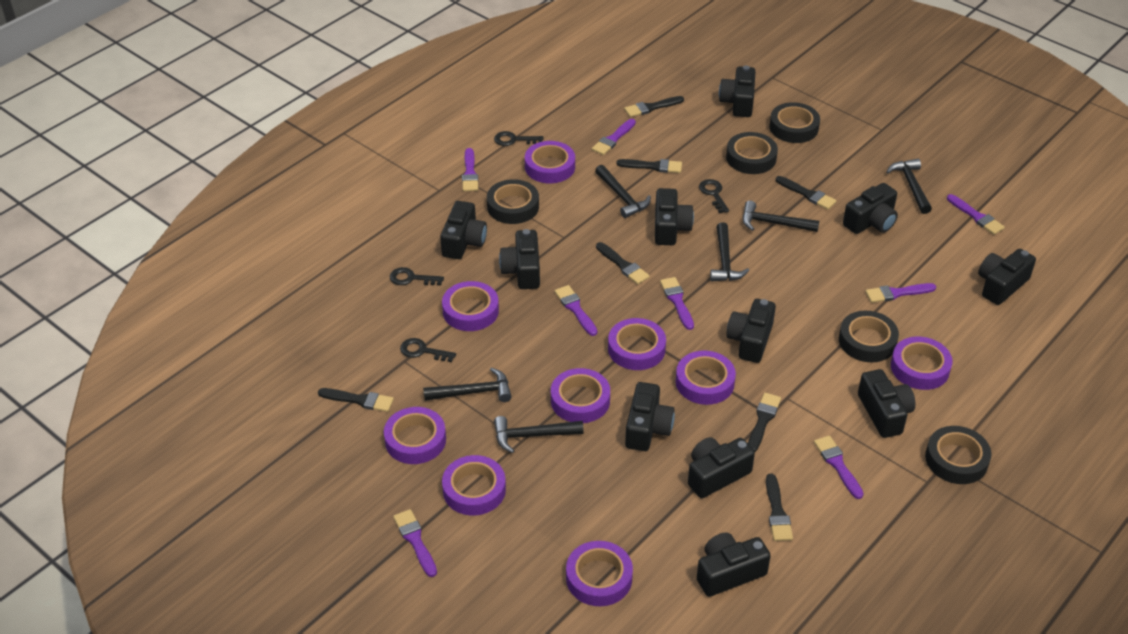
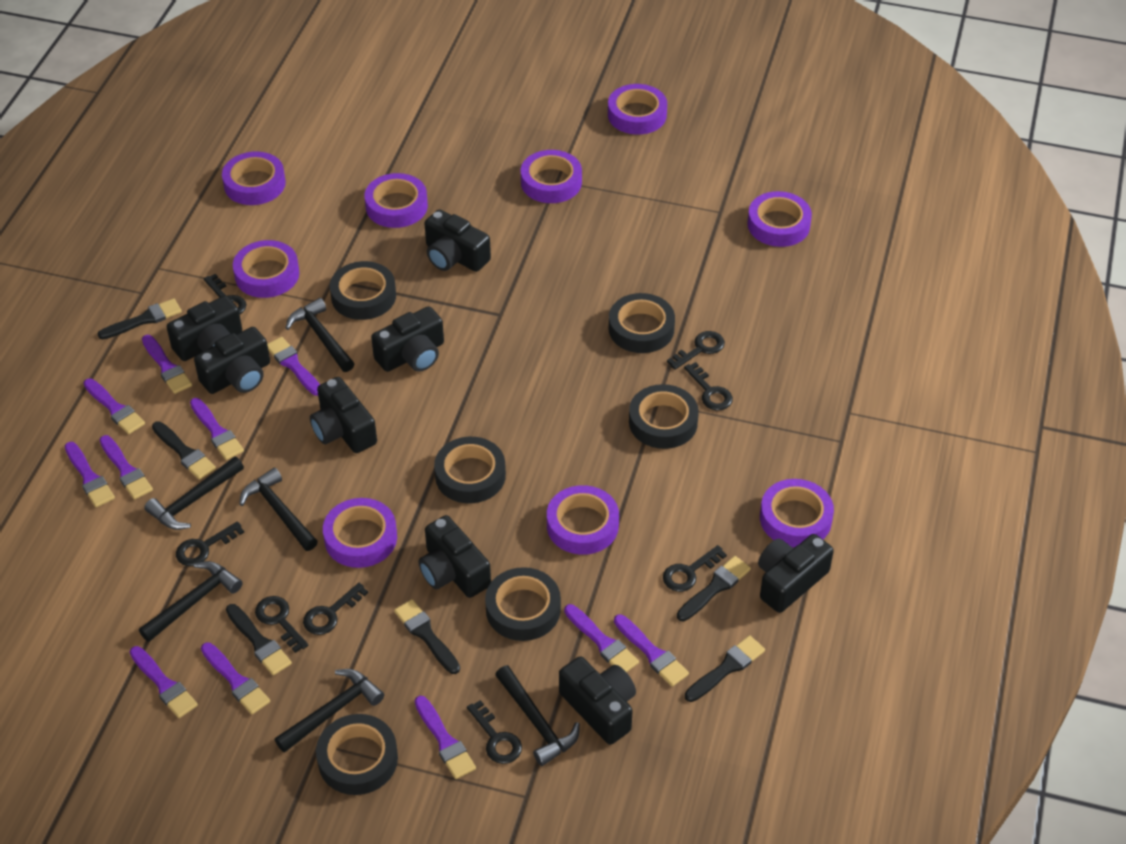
black brush: [318,388,394,412] [596,242,650,284] [616,159,682,173] [624,96,684,117] [748,393,781,452] [766,474,793,541] [776,176,836,210] = 7 -> [98,298,182,340] [152,421,216,480] [226,604,292,675] [394,599,460,674] [677,556,751,621] [685,635,765,702] = 6
black camera: [440,201,487,259] [499,229,540,289] [625,382,675,451] [655,188,694,245] [688,437,755,498] [697,533,771,597] [719,66,756,117] [726,299,776,363] [843,183,898,234] [858,369,915,438] [978,249,1036,305] = 11 -> [167,296,242,361] [194,327,270,394] [310,377,377,453] [371,306,444,372] [418,515,491,598] [425,210,491,272] [559,656,636,745] [758,534,834,613] = 8
black key: [390,267,444,285] [400,338,456,362] [494,131,543,146] [699,179,729,213] = 4 -> [176,521,244,566] [204,274,246,314] [255,596,308,653] [303,583,368,635] [467,700,522,764] [663,545,727,592] [667,331,725,370] [684,362,733,411] = 8
black tape: [487,179,539,224] [726,132,778,174] [769,102,820,143] [839,311,899,362] [925,426,992,484] = 5 -> [316,714,398,795] [330,261,396,320] [434,437,506,503] [485,567,561,641] [609,293,675,353] [629,384,699,449] = 6
purple brush: [393,509,437,577] [462,148,478,191] [554,285,597,336] [592,119,636,155] [660,277,694,330] [814,435,864,499] [866,283,936,303] [947,194,1005,235] = 8 -> [65,442,115,507] [83,379,145,434] [99,435,153,499] [130,646,198,718] [142,335,192,394] [190,398,244,460] [201,642,270,714] [267,337,320,396] [415,696,476,779] [564,604,639,672] [614,614,689,687] = 11

